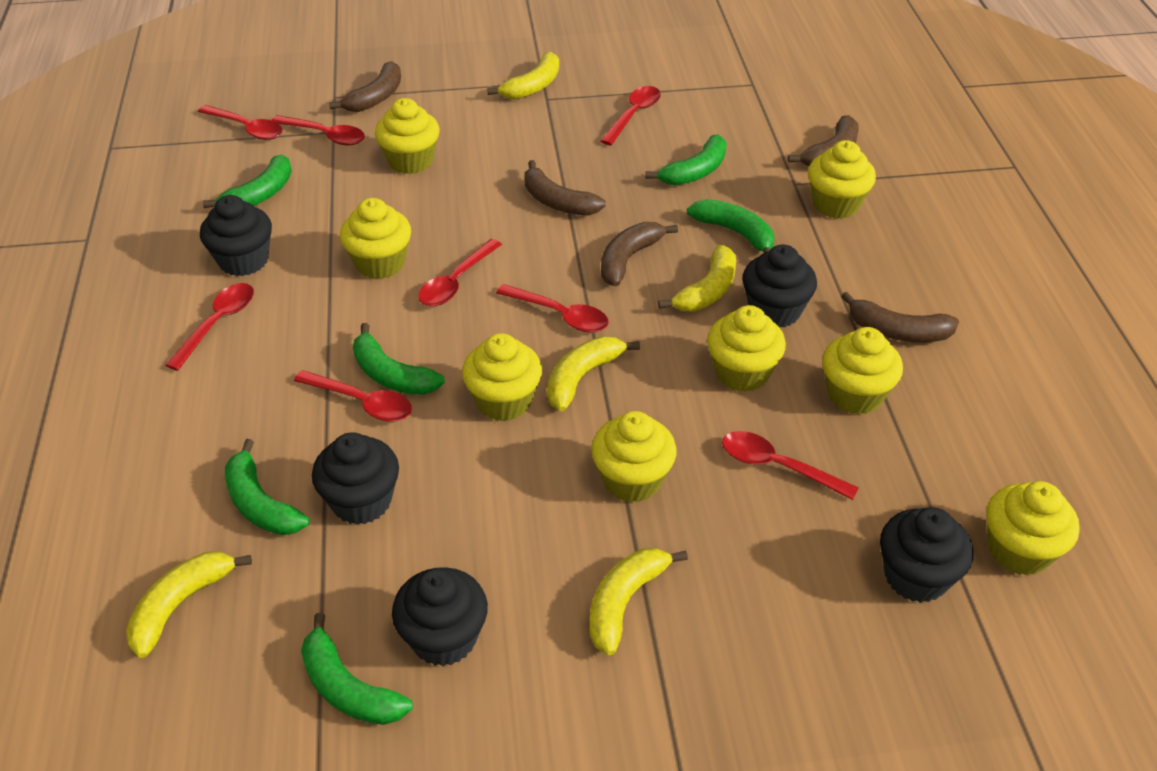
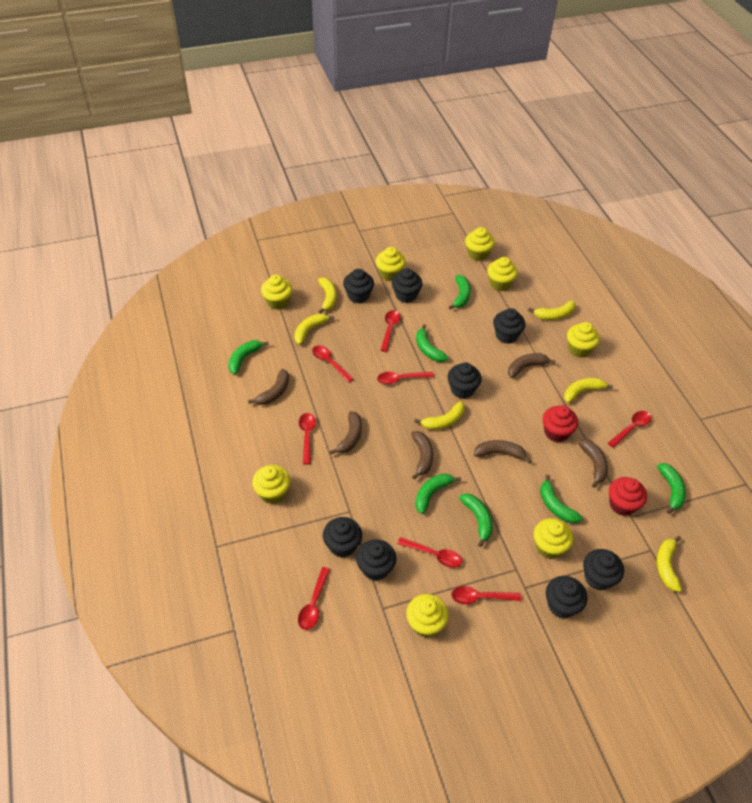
black cupcake: [200,195,272,276] [312,432,399,525] [392,567,488,666] [742,245,817,328] [880,507,973,603] = 5 -> [323,517,362,558] [343,269,374,303] [356,539,396,581] [392,268,422,303] [447,362,482,399] [493,308,525,344] [546,576,587,618] [583,549,624,591] = 8
brown banana: [329,61,401,112] [525,160,606,216] [601,222,678,286] [788,115,859,166] [841,292,959,342] = 5 -> [248,369,289,405] [329,411,362,454] [411,431,433,480] [474,440,531,463] [508,353,556,378] [578,439,608,488] = 6
green banana: [203,155,292,208] [225,439,310,535] [301,613,413,725] [353,323,445,395] [646,135,727,185] [687,199,774,253] = 6 -> [228,340,269,374] [415,474,461,514] [416,324,448,362] [449,275,471,309] [459,493,493,547] [540,475,583,523] [657,463,686,514] = 7
red cupcake: none = 0 -> [543,405,578,442] [609,477,647,516] = 2
yellow banana: [126,552,252,658] [487,52,559,100] [547,336,640,411] [590,548,688,655] [658,245,736,311] = 5 -> [294,314,334,345] [318,277,337,314] [415,401,465,430] [528,301,576,320] [564,378,613,403] [657,536,682,592] = 6

